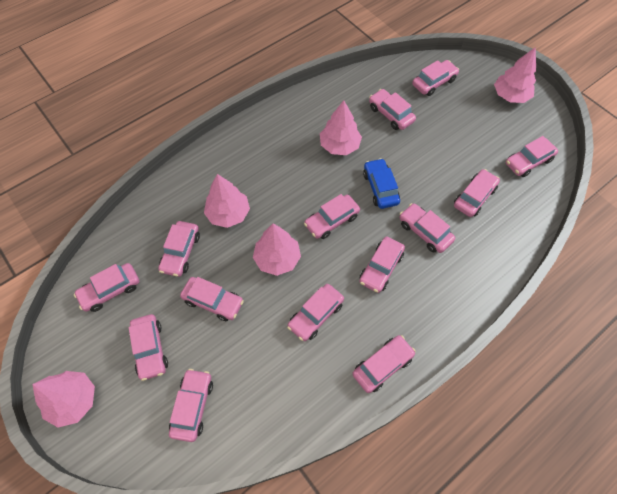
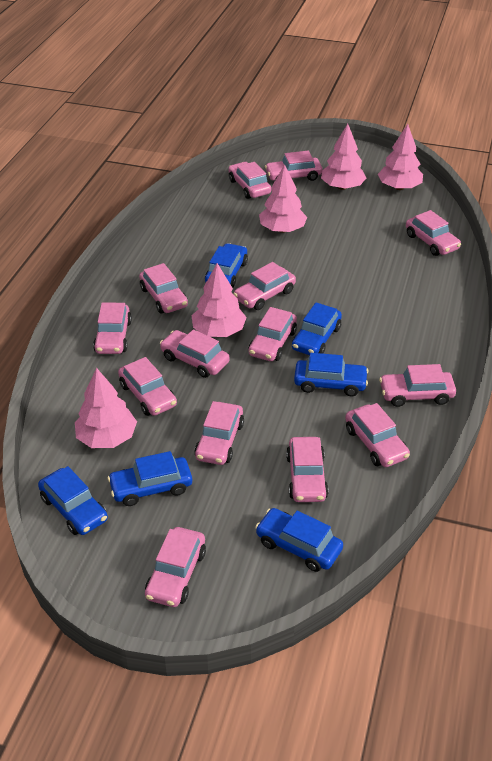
blue car: [363,158,400,209] = 1 -> [38,466,108,535] [108,451,192,506] [205,243,248,288] [255,508,343,572] [292,302,342,355] [294,353,369,396] = 6

